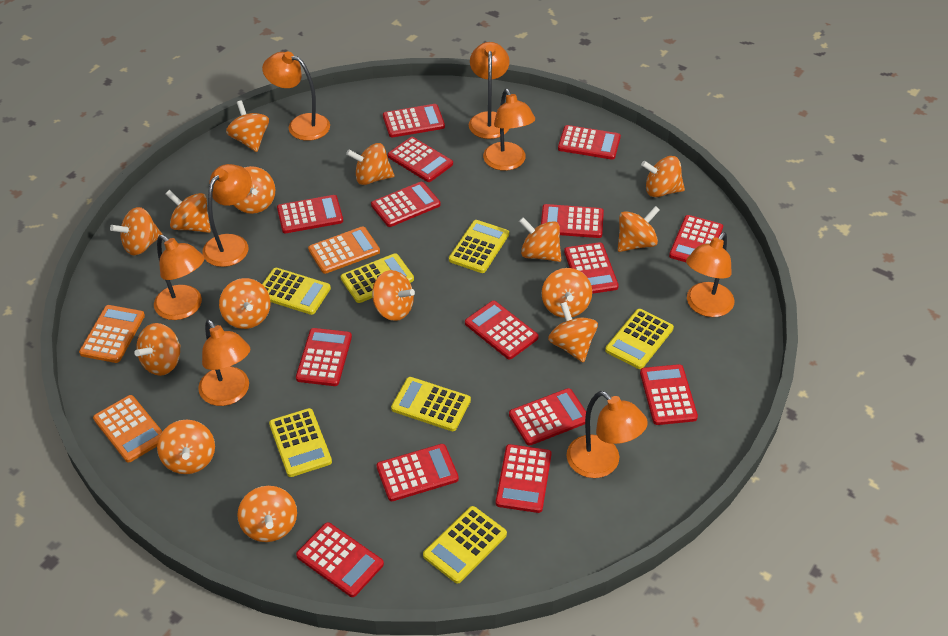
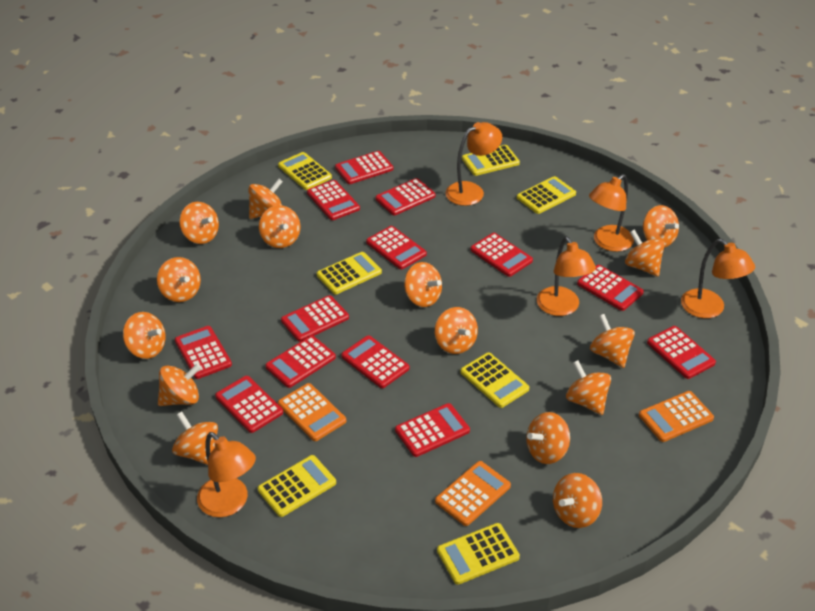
orange lamp: [154,235,204,320] [198,319,250,406] [203,164,252,267] [262,52,330,141] [469,42,510,139] [483,89,535,171] [566,391,648,478] [686,232,734,317] = 8 -> [197,432,256,517] [445,122,502,206] [537,237,596,316] [589,174,634,252] [681,239,755,318] = 5
red calculator: [277,195,343,233] [296,328,352,386] [296,522,384,597] [371,182,441,227] [377,444,459,501] [383,104,445,137] [388,137,453,182] [465,301,539,359] [496,444,552,513] [509,388,586,446] [541,204,604,238] [558,125,621,160] [564,242,619,294] [640,364,698,425] [669,215,723,262] = 15 -> [175,326,232,379] [215,376,283,433] [265,336,336,388] [281,295,349,342] [307,180,360,220] [335,151,393,184] [341,335,409,388] [366,226,427,269] [376,178,436,215] [395,403,470,457] [470,233,533,277] [577,265,644,311] [647,326,716,379] = 13

